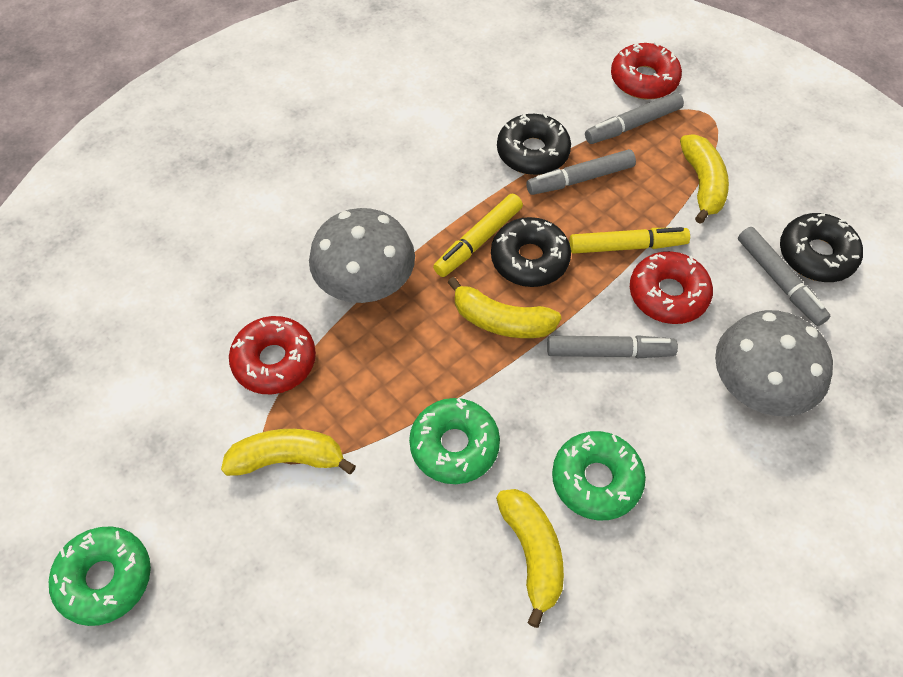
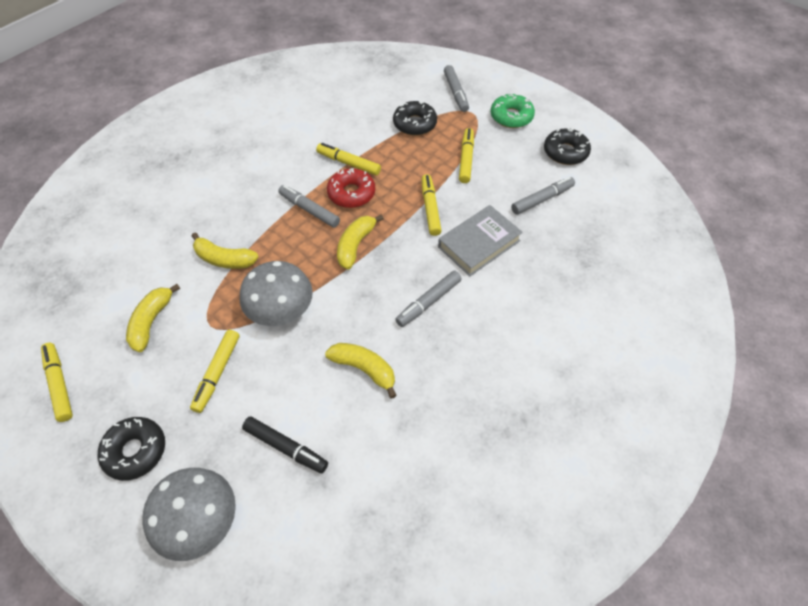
black marker: none = 0 -> [242,416,328,473] = 1
green donut: [49,526,151,626] [409,398,500,484] [552,431,646,520] = 3 -> [491,94,535,128] = 1
grey book: none = 0 -> [438,205,523,276] = 1
red donut: [229,316,316,394] [611,42,682,99] [630,251,713,324] = 3 -> [327,168,375,208] = 1
yellow marker: [433,194,523,277] [569,227,690,254] = 2 -> [41,343,73,422] [190,330,239,413] [316,143,381,176] [422,174,442,236] [459,128,474,183] = 5

